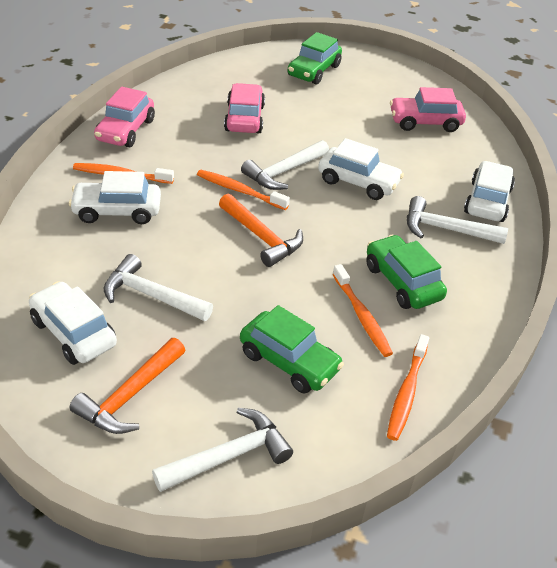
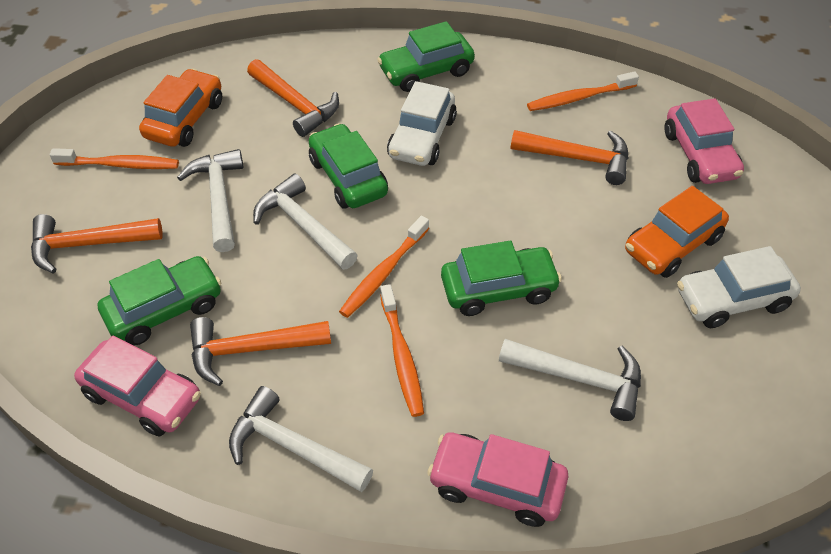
green car: [240,305,344,393] [288,32,342,85] [366,235,447,309] = 3 -> [97,256,222,346] [309,123,388,209] [377,21,475,92] [441,240,562,316] = 4
orange car: none = 0 -> [139,69,222,147] [625,186,729,278] = 2
orange hammer: [69,338,186,434] [219,194,303,267] = 2 -> [31,214,163,274] [190,317,331,386] [247,59,339,137] [511,130,629,185] = 4
white car: [29,281,117,365] [69,171,161,224] [318,138,404,200] [464,161,515,222] = 4 -> [387,81,457,166] [677,246,801,328] = 2

